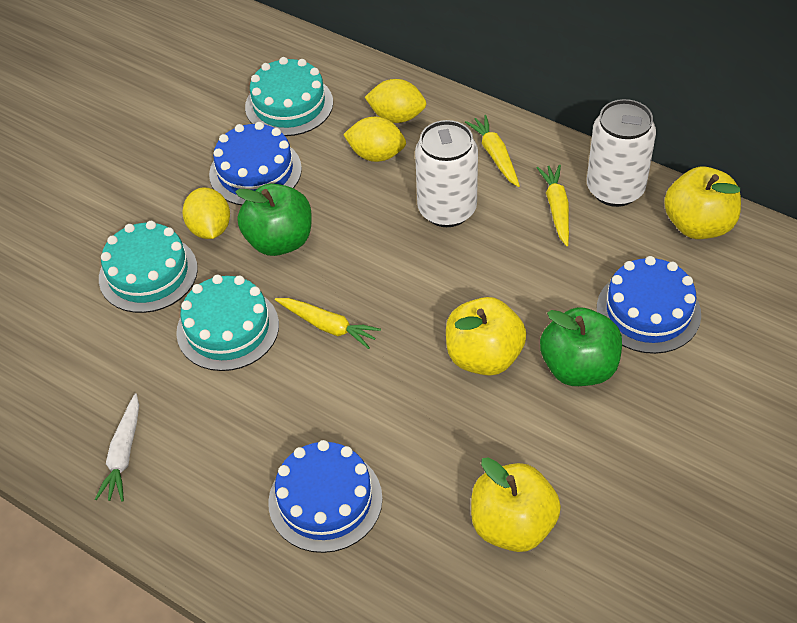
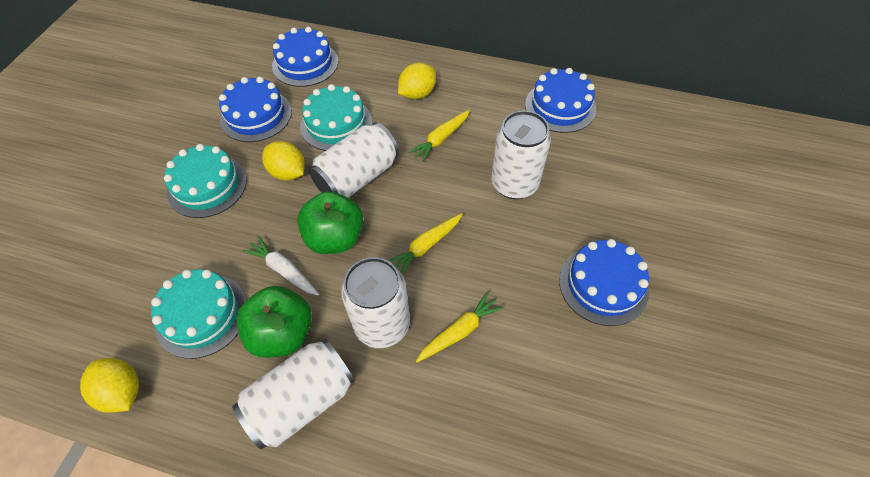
blue cake: [209,122,302,205] [268,440,382,553] [597,256,701,354] = 3 -> [219,77,292,142] [272,27,338,87] [525,68,596,133] [559,239,649,326] = 4
white can: [415,120,478,227] [587,99,656,207] = 2 -> [232,338,355,449] [309,122,399,198] [341,257,410,348] [491,111,551,199] = 4
yellow apple: [446,297,526,376] [471,457,561,552] [664,166,741,239] = 3 -> none = 0

